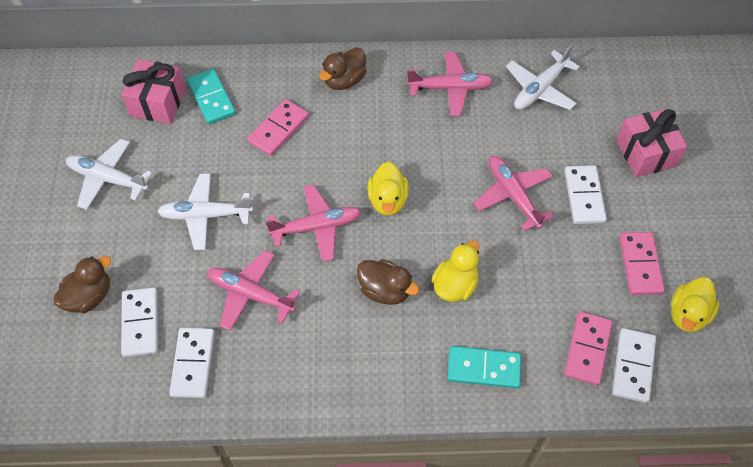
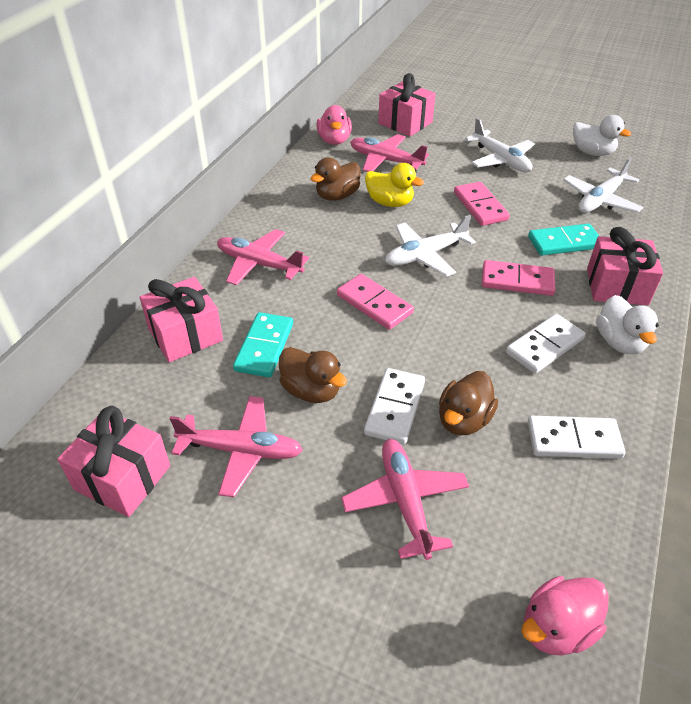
pink duck: none = 0 -> [317,105,352,145] [522,576,609,656] = 2
pink gift: [121,59,186,124] [616,109,688,177] = 2 -> [57,406,170,517] [140,277,223,362] [378,73,436,136] [587,227,663,305] = 4
white domino: [121,287,158,357] [169,328,215,398] [565,165,607,224] [612,328,656,403] = 4 -> [364,368,425,444] [506,314,586,374] [528,416,626,459] = 3
white duck: none = 0 -> [573,115,631,156] [596,295,659,354] = 2
yellow duck: [367,162,409,216] [431,240,479,302] [671,277,720,332] = 3 -> [365,163,424,207] = 1

